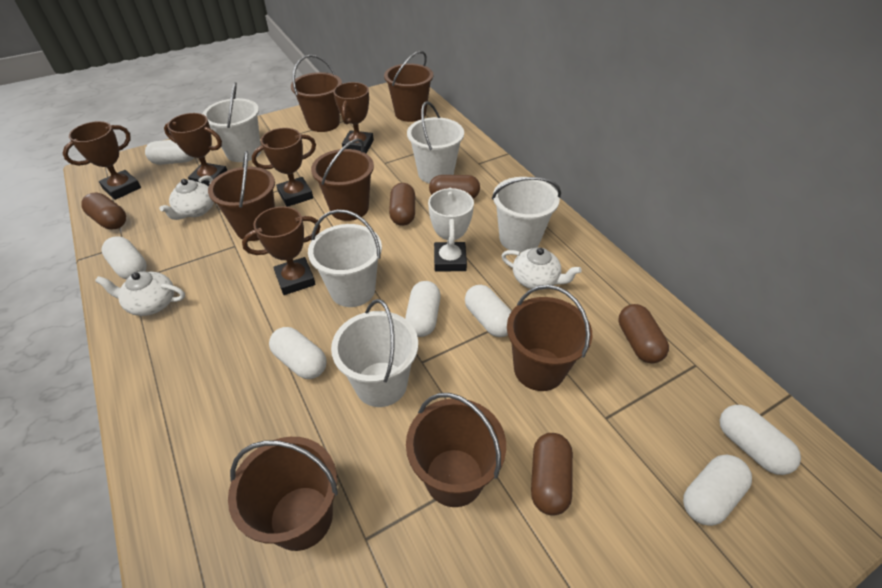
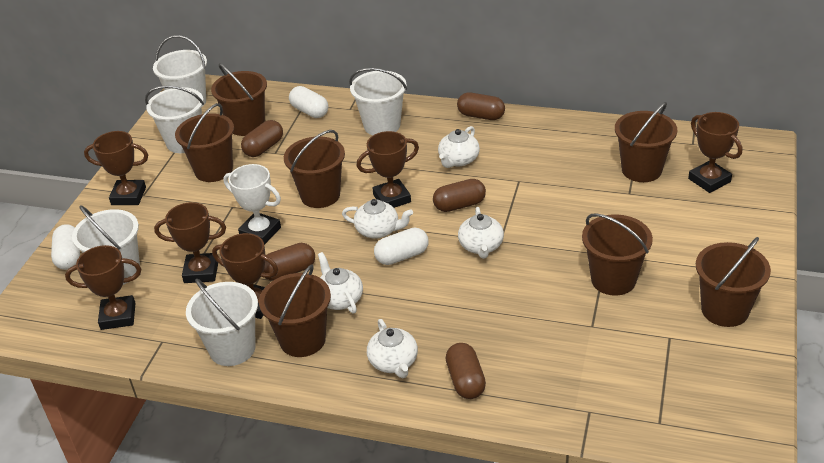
brown trophy: [63,121,141,200] [164,113,227,186] [242,206,321,295] [252,128,316,207] [333,82,374,153] = 5 -> [65,245,141,330] [84,131,148,205] [154,202,226,283] [212,233,278,319] [357,131,419,208] [688,112,742,193] = 6
white capsule: [102,236,147,279] [145,140,194,165] [269,327,327,379] [405,281,441,337] [465,285,512,337] [683,455,752,526] [720,405,801,475] = 7 -> [51,224,80,270] [289,86,328,118] [374,228,429,265] = 3
white teapot: [95,271,185,316] [159,175,214,220] [501,247,582,290] = 3 -> [318,252,363,313] [342,199,413,239] [367,319,418,378] [438,126,480,168] [458,207,504,259] = 5

